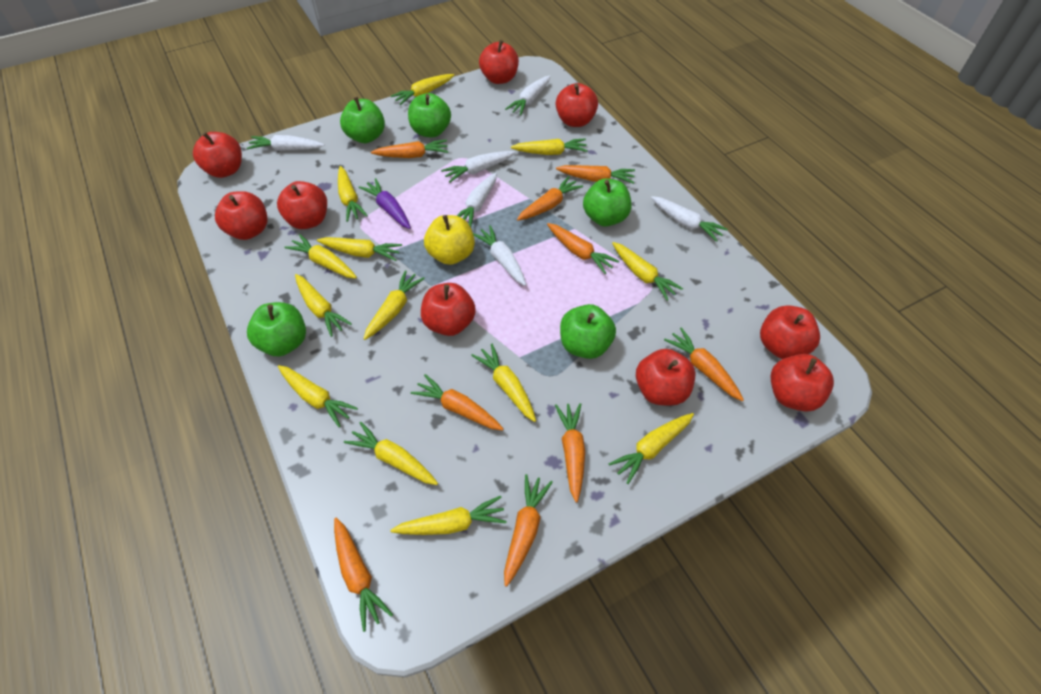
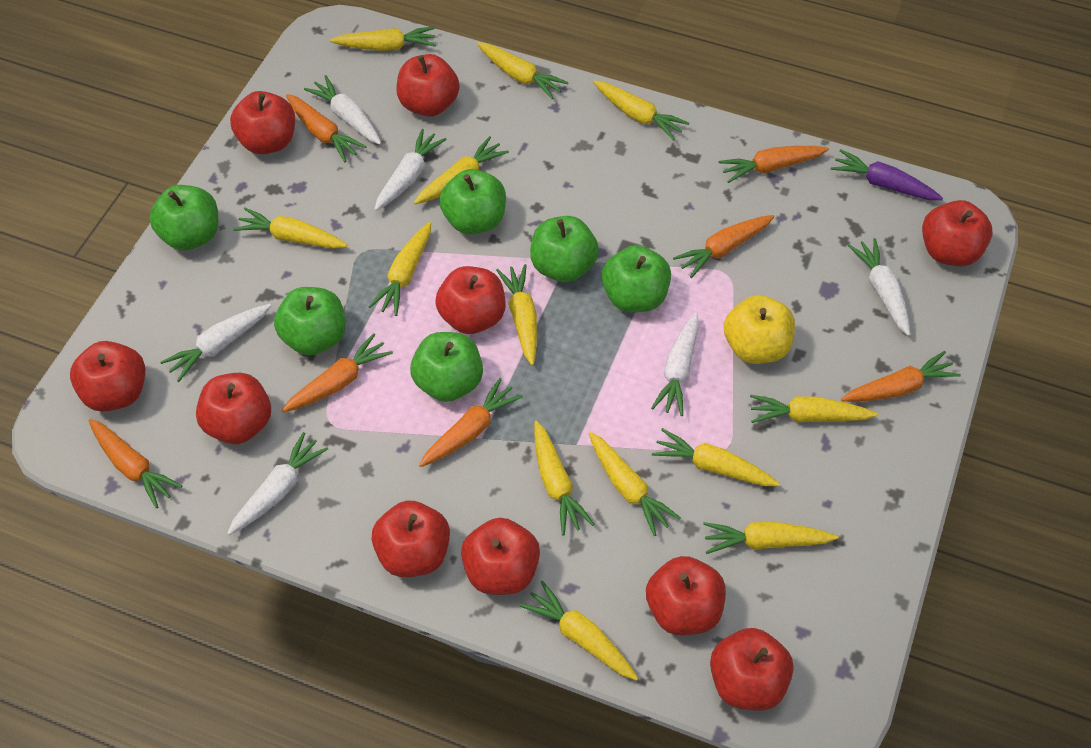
green apple: [247,302,306,356] [340,97,385,143] [408,93,451,138] [560,304,616,359] [583,178,631,226] = 5 -> [149,185,218,250] [274,287,346,355] [410,332,483,402] [439,169,506,234] [530,216,599,282] [602,245,671,312] = 6
orange carrot: [334,517,393,632] [371,139,448,158] [411,374,504,431] [504,474,553,587] [517,176,583,221] [547,223,619,274] [555,403,585,502] [556,165,635,184] [664,328,744,401] = 9 -> [88,419,182,508] [281,333,393,413] [286,94,367,162] [419,378,523,467] [673,215,775,278] [719,146,829,183] [841,351,961,402] = 7
red apple: [193,132,242,178] [215,191,267,240] [277,181,327,229] [421,283,476,336] [479,40,519,84] [556,83,598,127] [636,349,696,405] [760,305,820,359] [771,354,834,412] = 9 -> [70,341,145,412] [196,373,271,444] [230,91,295,154] [371,500,450,577] [396,54,459,117] [435,266,506,334] [461,518,540,595] [646,556,726,635] [710,628,794,711] [922,200,993,266] = 10

